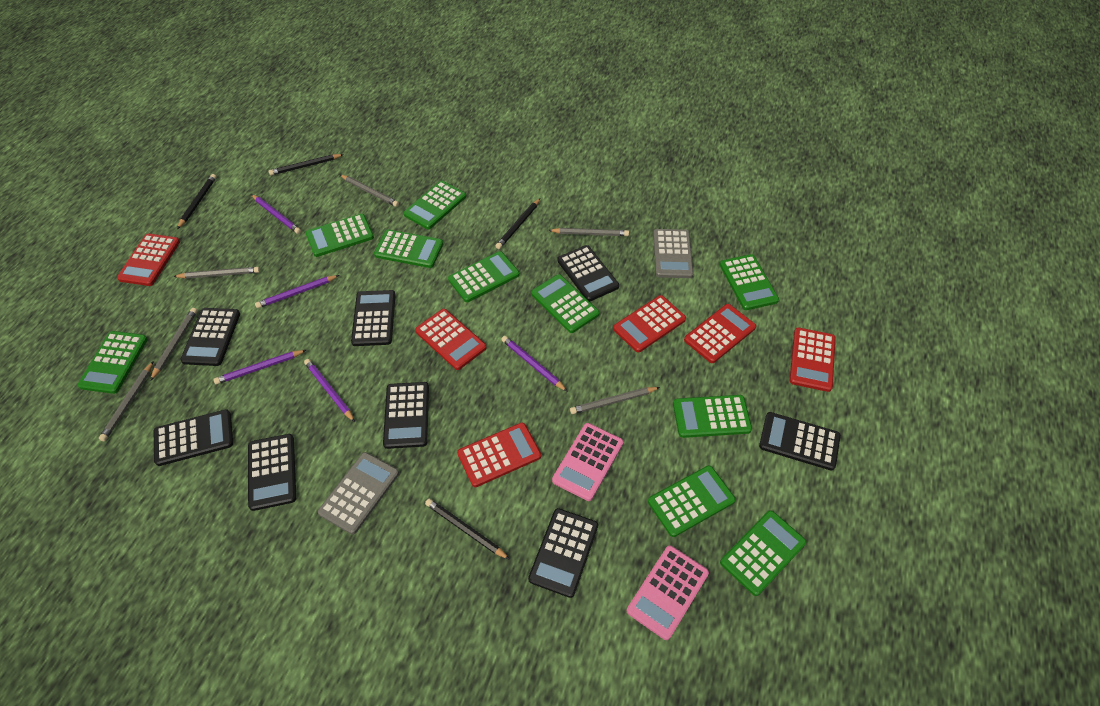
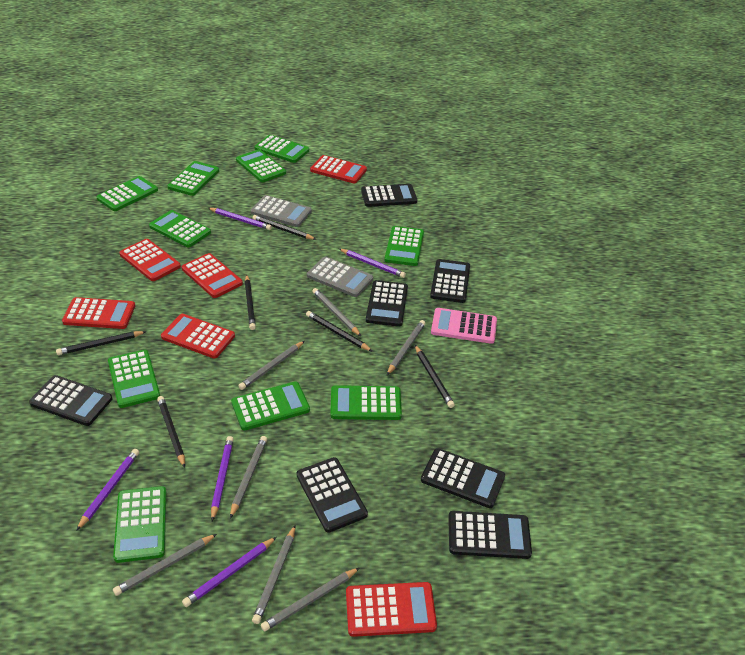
black calculator: [154,409,233,466] [180,308,240,366] [248,434,296,511] [351,290,396,346] [383,382,429,449] [528,508,598,598] [557,245,619,301] [759,412,841,471] = 8 -> [29,375,112,426] [297,457,368,533] [361,184,417,207] [366,280,408,327] [421,448,505,508] [430,259,470,303] [448,511,532,559] = 7
black pencil: [177,174,217,229] [268,154,344,176] [425,499,510,560] [496,198,540,249] = 4 -> [56,331,147,355] [157,396,185,468] [245,275,256,330] [253,215,317,240] [306,311,373,352] [415,345,455,408] = 6
grey pencil: [99,361,154,441] [150,308,198,381] [173,267,260,279] [340,175,399,207] [548,228,629,236] [570,387,660,414] = 6 -> [113,534,217,596] [230,436,267,518] [238,341,305,390] [252,525,295,624] [261,568,359,631] [312,288,361,336] [387,320,426,375] = 7
pink calculator: [552,423,623,501] [627,545,709,640] = 2 -> [431,308,497,344] = 1

